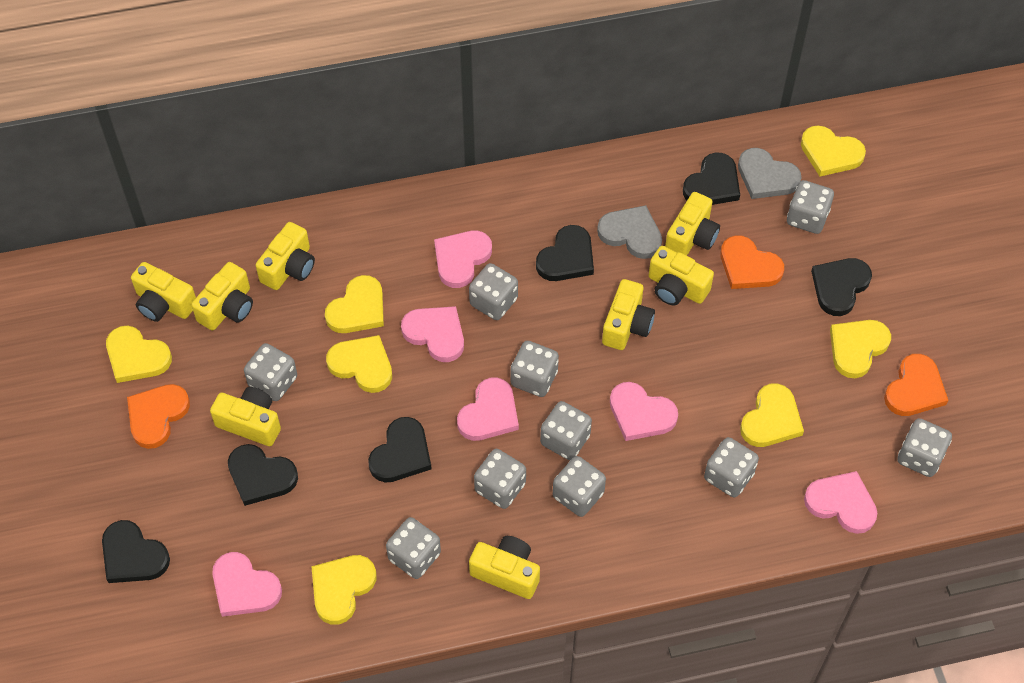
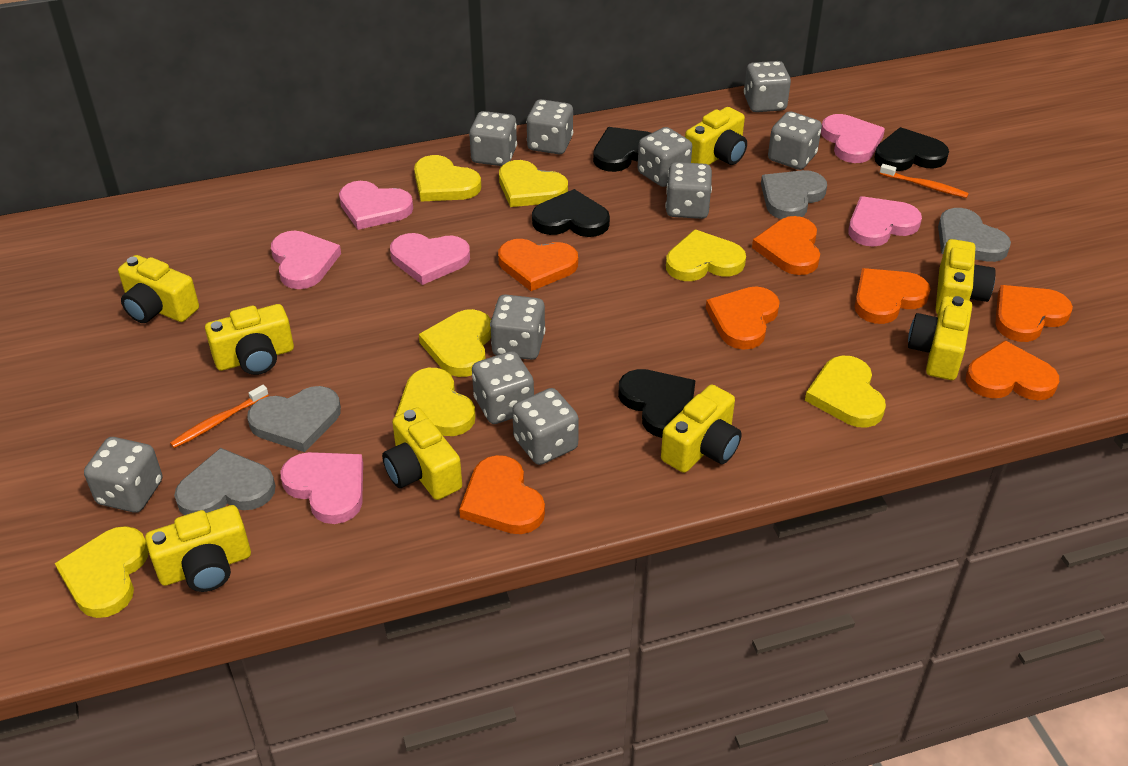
black heart: [102,520,170,583] [228,444,298,506] [368,417,432,482] [536,225,594,281] [683,153,740,205] [811,258,872,316] = 6 -> [532,189,610,237] [593,127,651,172] [618,369,695,438] [874,127,949,171] = 4
grey heart: [597,205,662,259] [738,148,801,199] = 2 -> [174,448,275,515] [247,386,341,452] [761,170,827,219] [938,208,1011,262] = 4
orange heart: [127,384,190,449] [720,235,784,289] [884,354,948,416] = 3 -> [459,455,545,534] [498,239,578,291] [706,286,780,350] [752,216,820,275] [855,268,931,324] [966,341,1059,400] [996,285,1073,342] = 7
orange toothbrush: none = 0 -> [170,385,269,448] [880,164,969,198] = 2

